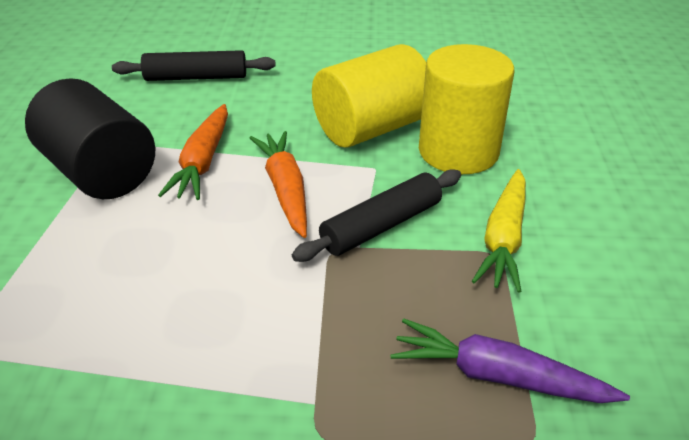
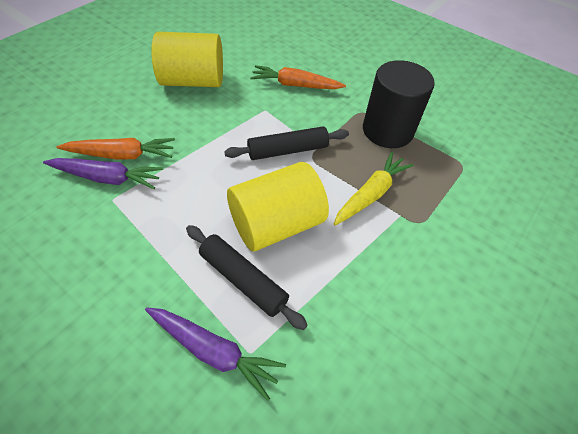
purple carrot: [390,319,630,403] = 1 -> [43,158,163,189] [145,307,286,401] = 2

